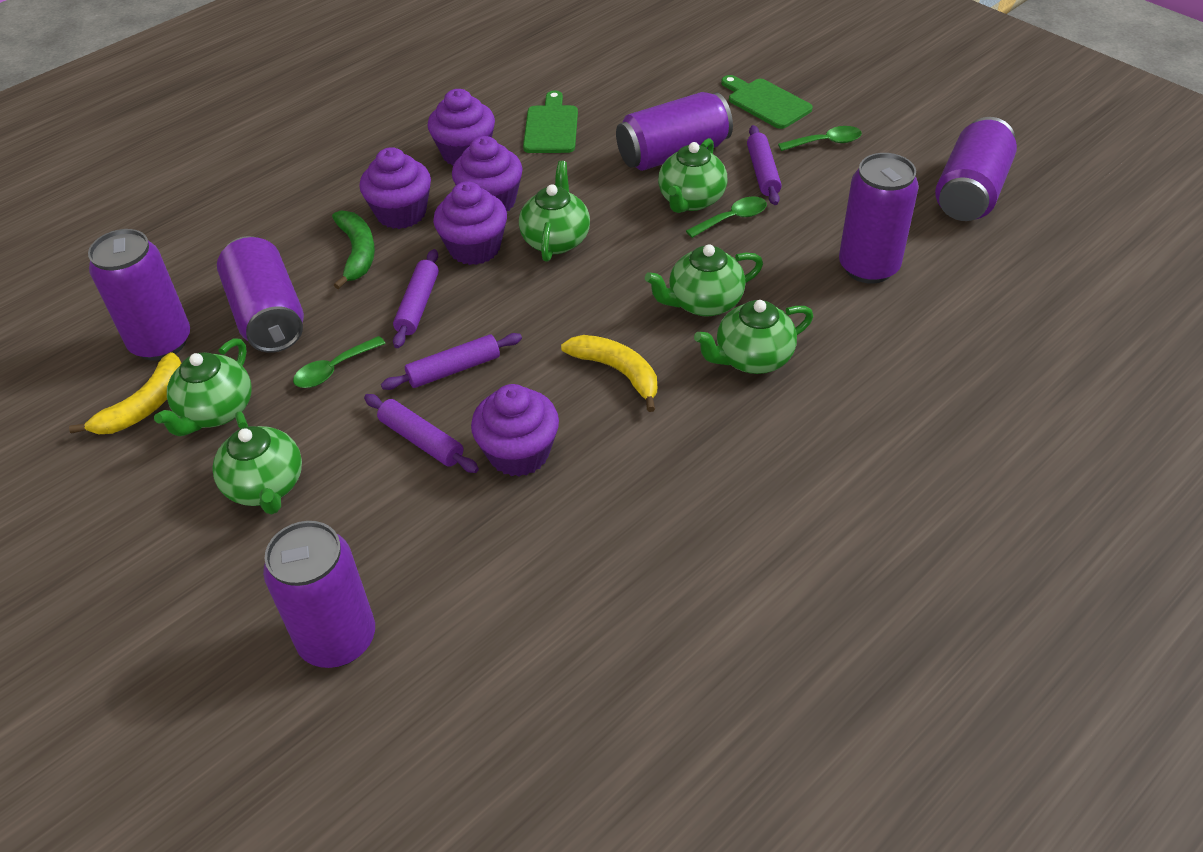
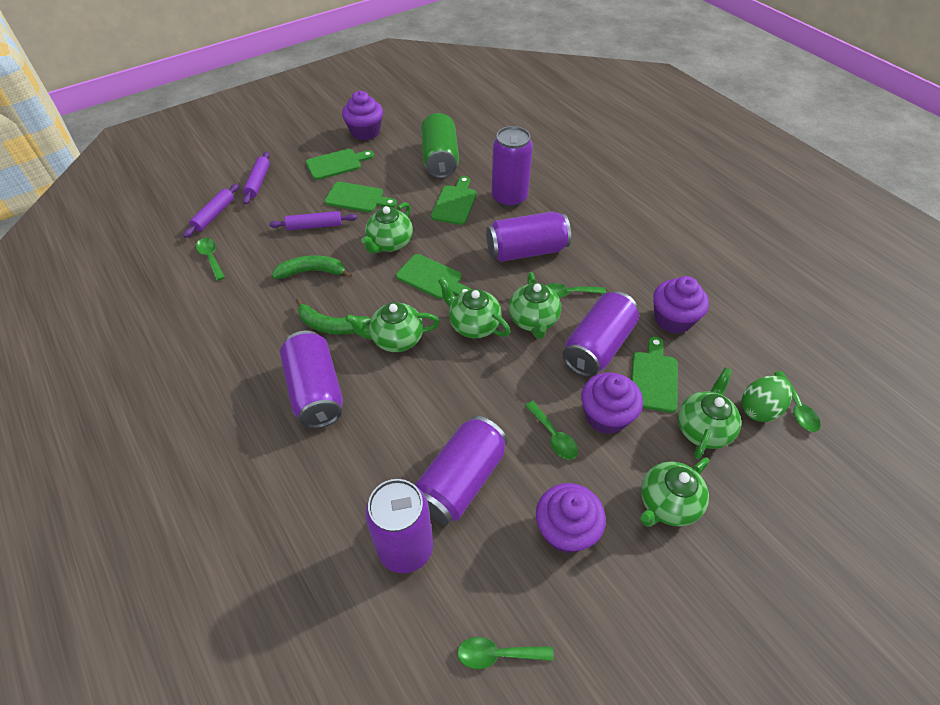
green banana: [332,210,375,289] = 1 -> [272,255,352,279] [295,298,371,335] = 2
green can: none = 0 -> [421,113,459,178] = 1
green cutting board: [523,90,578,153] [721,75,813,129] = 2 -> [306,149,374,180] [325,182,397,213] [396,254,471,299] [431,176,477,225] [631,337,678,413] = 5
green egg: none = 0 -> [741,375,792,422] = 1
green spoon: [293,336,386,388] [686,196,767,238] [778,126,862,151] = 3 -> [196,238,225,281] [457,637,554,669] [525,401,578,460] [545,283,606,298] [774,371,821,432] = 5
purple cupcake: [359,147,431,229] [428,89,495,166] [433,181,507,265] [452,136,523,211] [471,384,559,477] = 5 -> [342,91,383,141] [536,483,606,553] [581,372,643,434] [653,276,709,334] = 4
purple rolling pin: [364,394,479,473] [381,333,522,390] [393,249,439,348] [747,125,781,205] = 4 -> [183,184,239,238] [243,151,270,204] [269,211,357,231] = 3
yellow banana: [69,352,181,434] [561,335,657,412] = 2 -> none = 0

